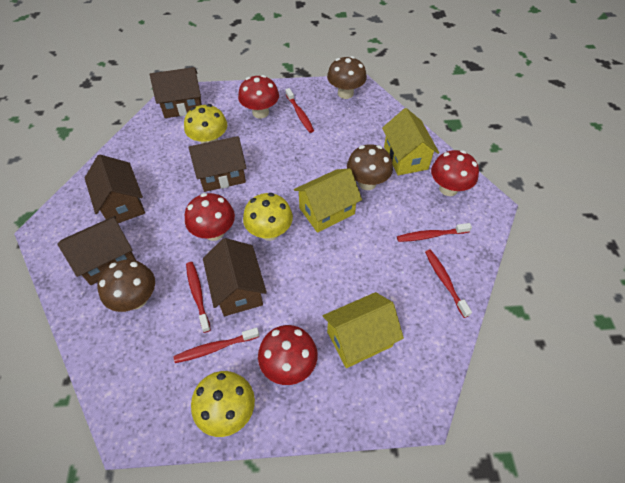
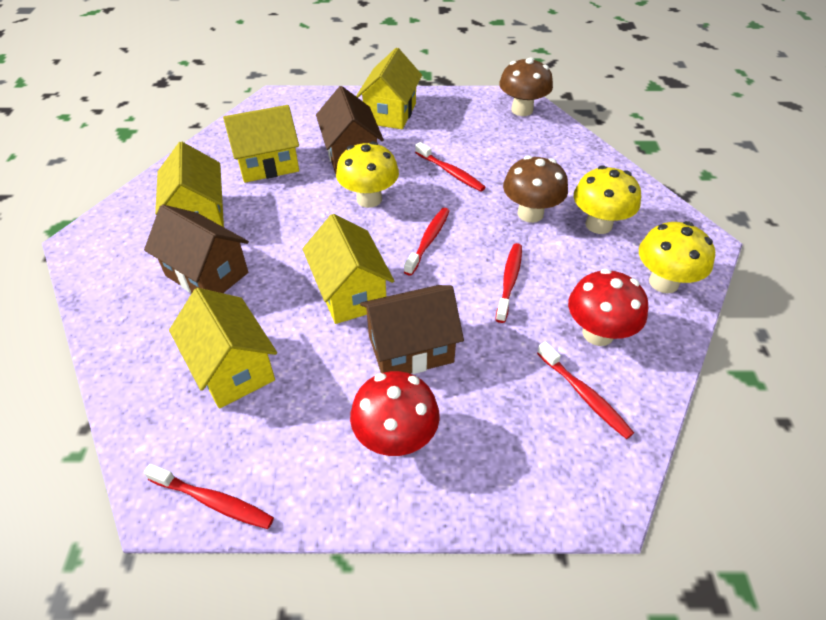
brown house: [57,216,136,285] [85,155,145,223] [150,67,202,118] [188,136,246,192] [203,238,267,316] = 5 -> [144,205,249,293] [316,86,384,174] [360,285,464,374] = 3
brown mushroom: [98,259,155,312] [327,56,367,99] [347,144,393,190] = 3 -> [499,57,553,116] [503,156,568,223] = 2
red mushroom: [185,193,235,241] [238,75,279,119] [258,325,318,385] [431,150,479,196] = 4 -> [350,371,440,456] [568,269,648,346] = 2
yellow house: [294,168,362,233] [323,292,404,368] [382,108,439,175] = 3 -> [155,142,224,227] [169,288,277,408] [223,105,299,183] [302,214,394,324] [356,48,422,129] = 5

